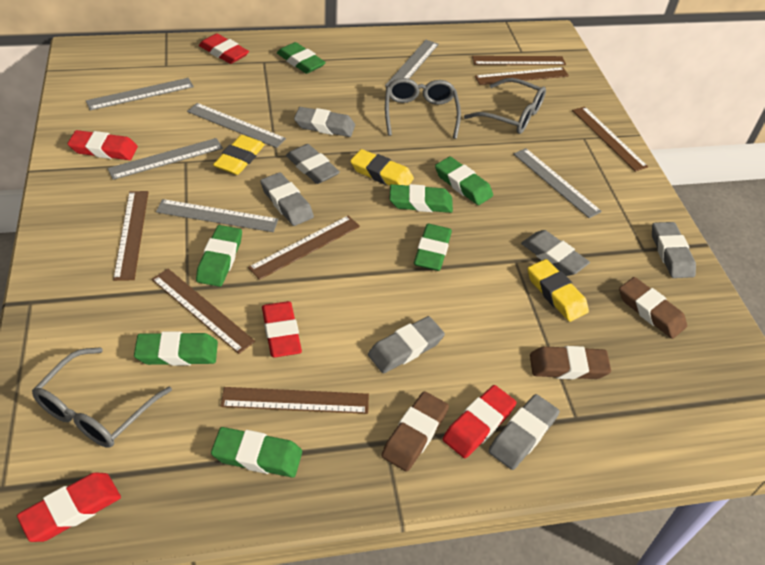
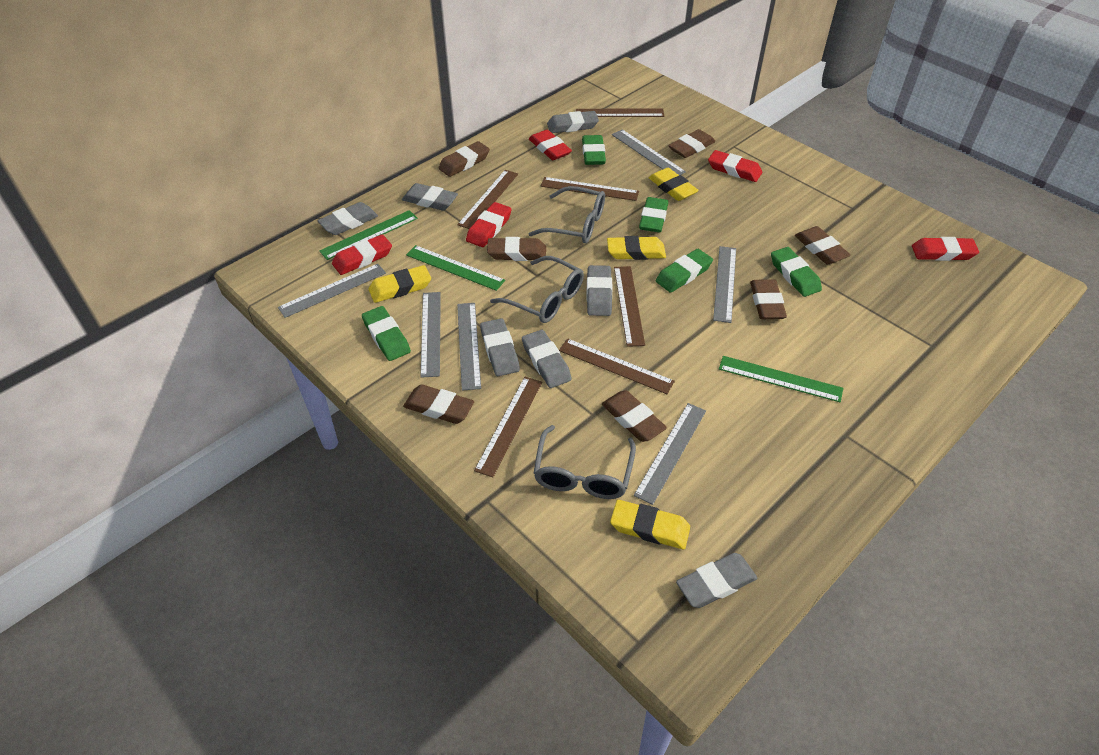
brown eraser: [381,391,449,472] [530,346,611,379] [619,277,687,339] = 3 -> [403,384,474,424] [438,141,490,177] [487,237,546,261] [602,390,667,442] [668,129,715,158] [750,279,787,319] [795,226,851,264] = 7
brown ruler: [113,191,149,281] [152,269,255,354] [221,387,369,414] [248,216,360,280] [472,56,566,65] [475,67,569,85] [572,107,648,172] = 7 -> [457,170,518,229] [474,377,542,477] [541,177,639,201] [559,338,675,394] [576,108,664,117] [614,266,645,347] = 6
green eraser: [134,331,218,366] [196,225,242,287] [211,427,302,477] [277,42,326,74] [390,184,453,213] [414,224,452,271] [435,157,493,205] = 7 -> [362,306,411,361] [582,135,606,165] [639,197,668,232] [656,249,713,293] [771,247,822,297] = 5
green ruler: none = 0 -> [319,210,418,260] [406,245,505,291] [719,356,843,402] = 3
yellow eraser: [213,135,265,175] [350,149,414,186] [528,259,589,322] = 3 -> [369,265,431,303] [607,236,666,260] [610,500,690,549] [649,168,699,201] = 4

